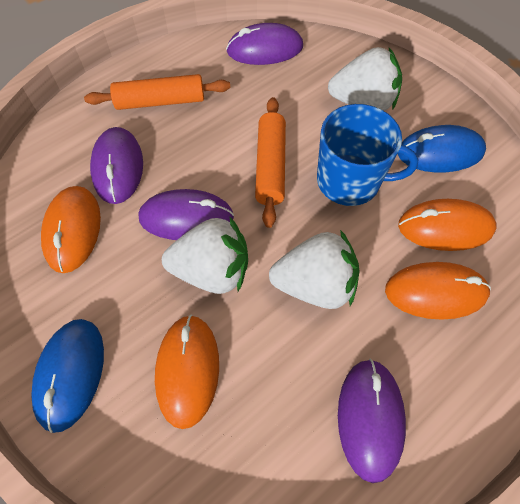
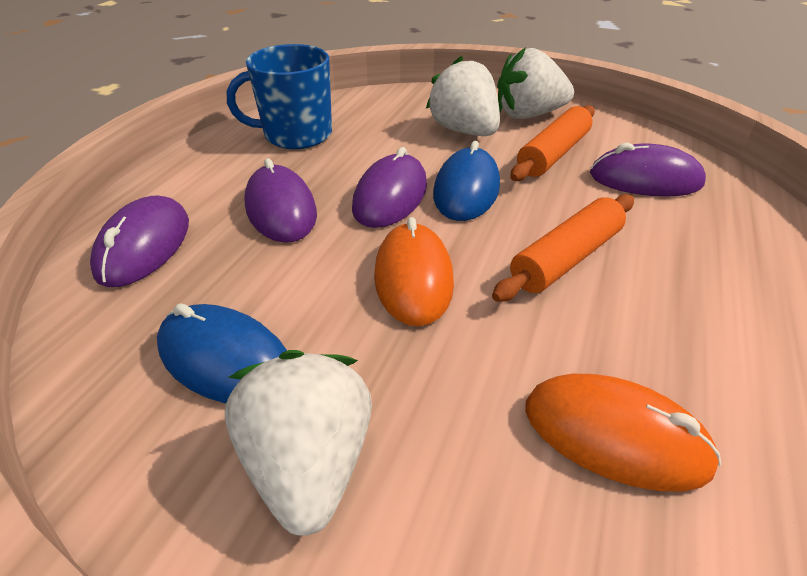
orange mouse: [41,186,101,273] [155,315,219,429] [385,262,491,320] [398,199,496,251] = 4 -> [374,217,454,326] [525,374,721,492] = 2

